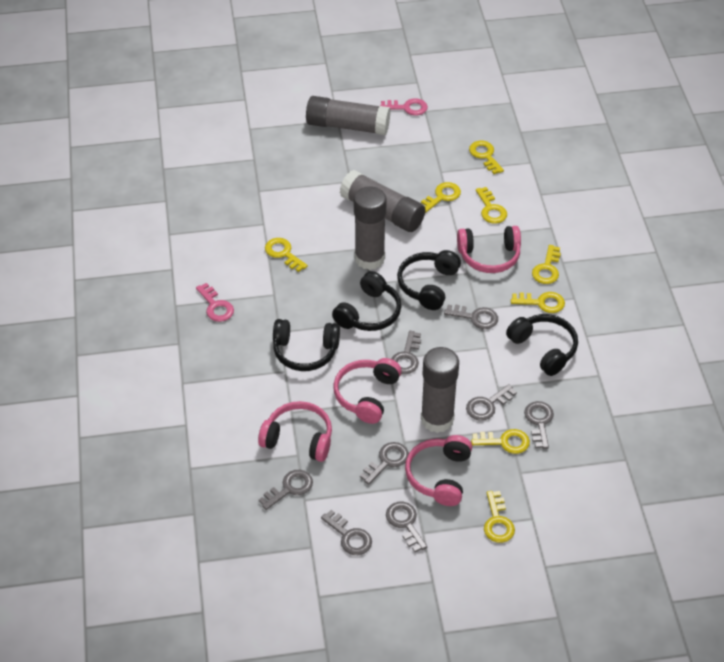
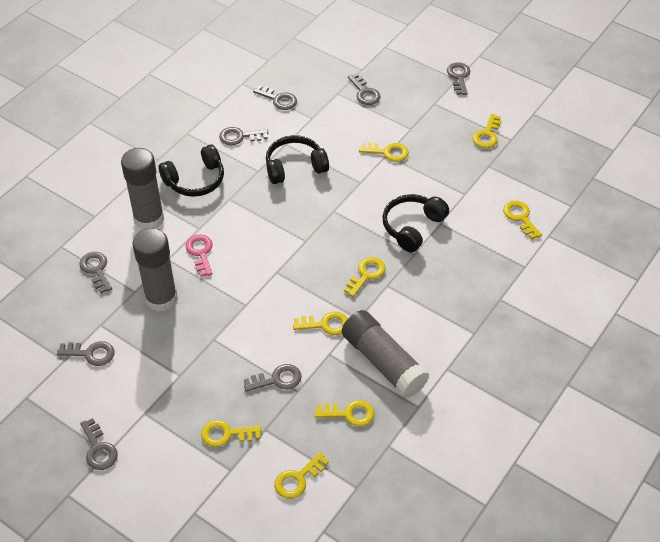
black headphones: [273,319,340,371] [332,271,401,331] [397,250,461,310] [506,314,578,376] = 4 -> [158,144,224,197] [266,135,329,184] [382,194,449,252] = 3
grey glue stick: [306,96,390,135] [340,170,425,232] [354,186,387,270] [421,347,459,433] = 4 -> [121,148,164,230] [132,228,177,312] [342,310,429,398] = 3
pink headphones: [258,401,332,462] [333,358,402,424] [405,435,472,506] [457,226,521,273] = 4 -> none = 0
pink key: [196,283,234,322] [380,98,428,116] = 2 -> [185,234,213,277] = 1

